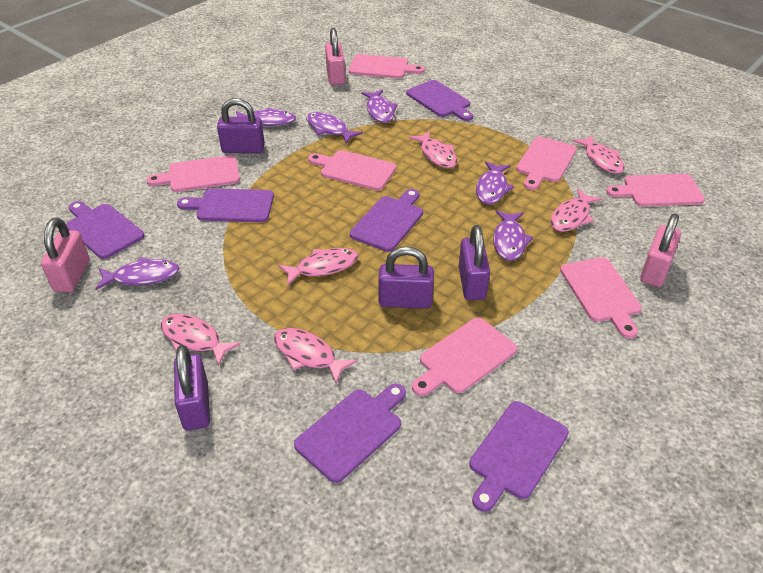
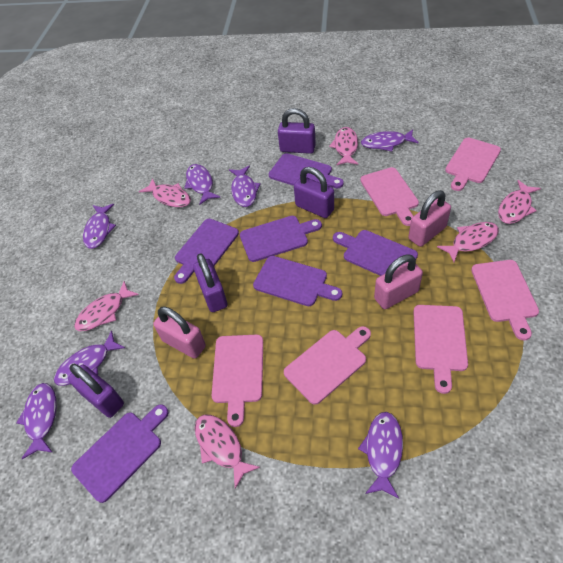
pink cutting board: [146,155,240,192] [308,150,396,191] [349,54,424,78] [412,318,517,396] [516,137,577,190] [560,257,642,338] [606,174,705,206] = 7 -> [212,335,263,427] [284,326,371,405] [360,167,419,226] [413,305,468,394] [445,138,501,191] [471,260,539,340] = 6
purple fish: [95,257,179,290] [236,108,296,126] [306,112,363,144] [361,90,398,123] [476,161,514,204] [493,210,533,261] = 6 -> [16,383,56,459] [54,330,125,386] [83,204,116,249] [184,164,220,205] [229,166,261,207] [358,412,403,499] [361,129,419,151] = 7

